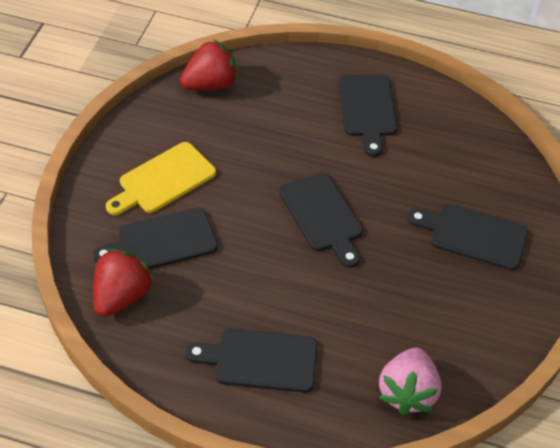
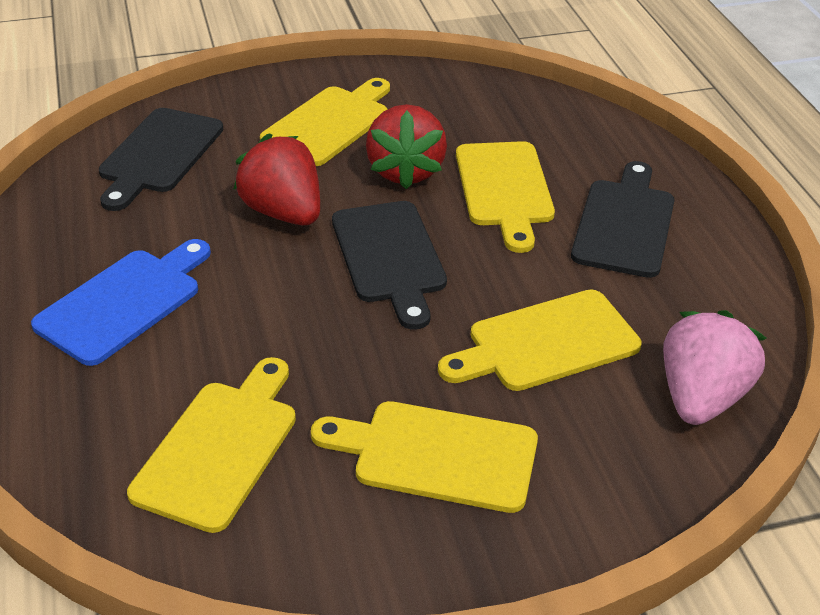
black cutting board: [93,208,218,269] [186,329,318,393] [279,172,363,268] [339,75,397,157] [407,204,528,270] = 5 -> [99,108,224,211] [332,201,447,330] [571,161,675,278] = 3
blue cutting board: none = 0 -> [31,239,211,366] = 1
yellow cutting board: [106,142,216,215] = 1 -> [127,357,296,533] [260,78,390,166] [311,401,538,513] [438,289,642,391] [456,141,555,253] = 5

